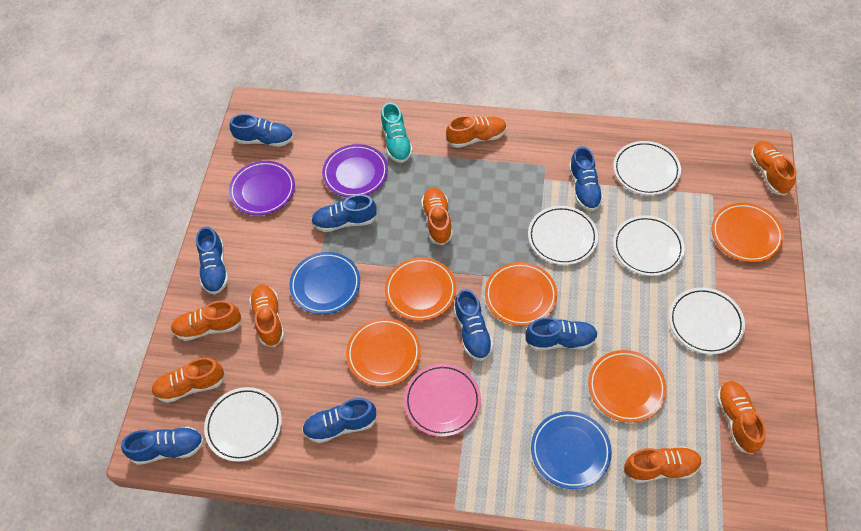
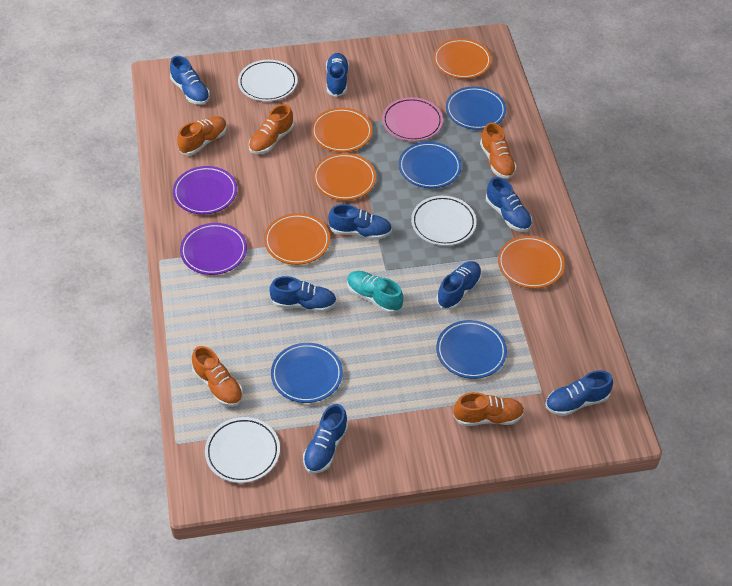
blue plate: [289,252,360,314] [531,411,612,489] = 2 -> [271,343,343,403] [399,142,461,188] [436,320,507,379] [446,86,506,130] = 4
orange shoe: [151,358,225,403] [171,301,242,341] [249,284,285,347] [421,188,453,245] [446,115,507,148] [623,446,702,483] [716,381,766,455] [750,141,797,196] = 8 -> [177,116,227,155] [192,346,243,407] [249,104,294,154] [453,392,524,426] [480,123,517,179] = 5
white plate: [204,387,282,462] [528,206,598,265] [613,141,681,195] [613,215,685,276] [669,287,745,355] = 5 -> [205,417,280,483] [238,60,298,101] [411,196,477,246] = 3

